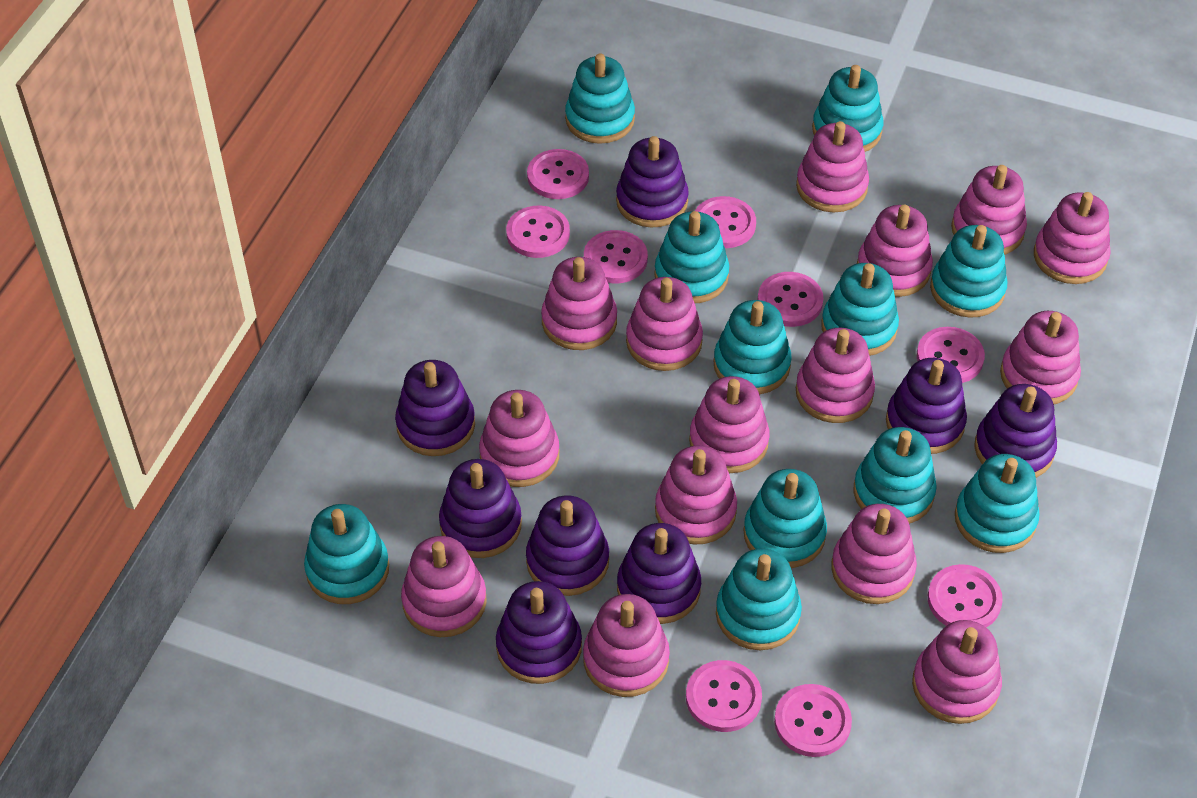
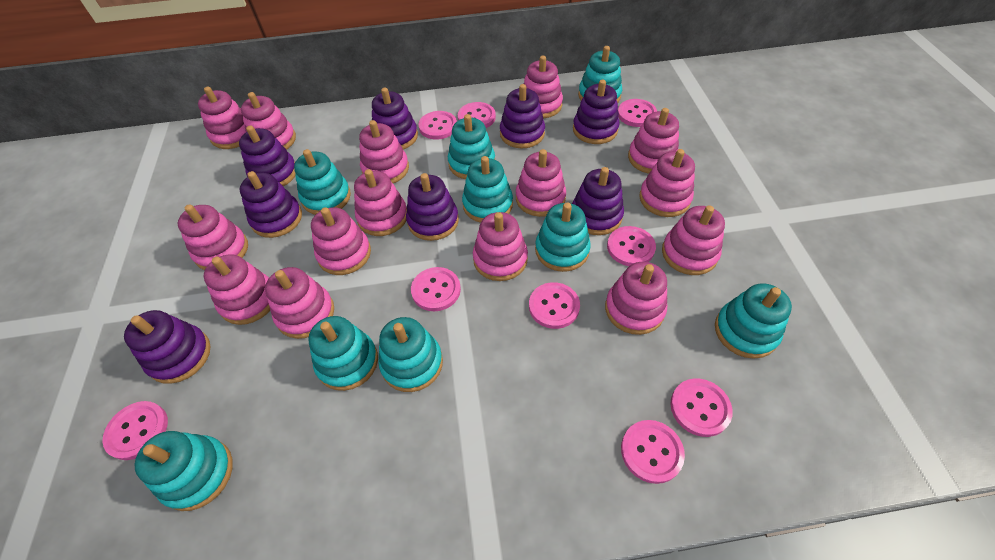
turquoise stacking toy: [304,504,389,604] [565,54,635,144] [654,211,729,303] [714,300,792,394] [716,549,802,650] [744,469,827,568] [812,65,884,152] [821,263,899,356] [854,427,937,524] [930,225,1008,318] [955,454,1040,553] = 11 -> [135,431,233,511] [294,149,351,215] [308,316,378,391] [378,317,443,392] [448,114,495,179] [462,156,513,223] [535,203,591,272] [578,46,622,103] [715,283,792,359] = 9

